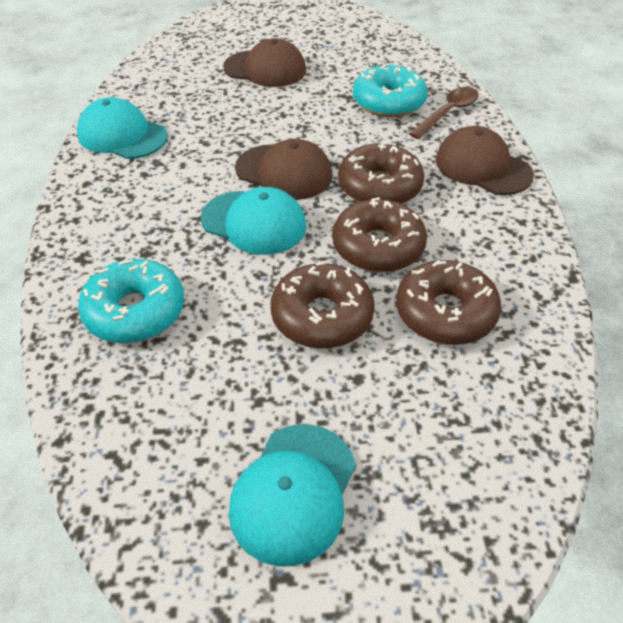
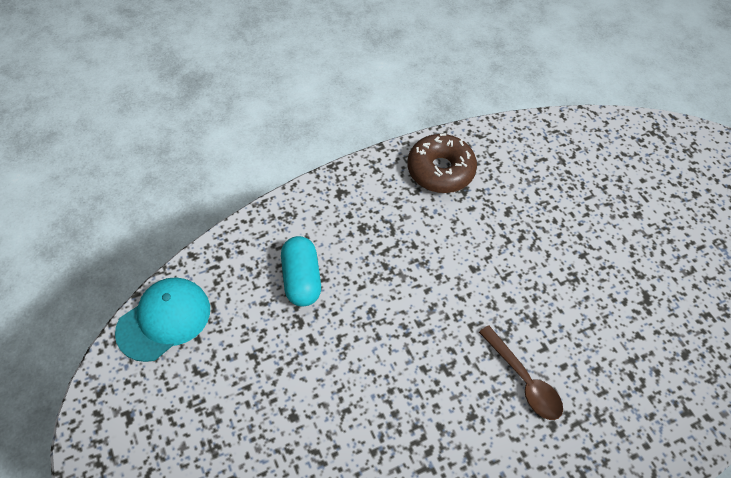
brown cap: [223,38,306,87] [235,139,333,200] [436,126,534,195] = 3 -> none = 0
brown donut: [271,261,375,349] [332,197,427,272] [338,142,424,204] [396,260,501,345] = 4 -> [407,133,477,193] = 1
turquoise cap: [77,97,168,159] [201,187,306,255] [229,424,356,566] = 3 -> [115,277,210,362] = 1
turquoise capsule: none = 0 -> [281,236,321,306] = 1
turquoise donut: [78,259,184,343] [353,63,428,117] = 2 -> none = 0

